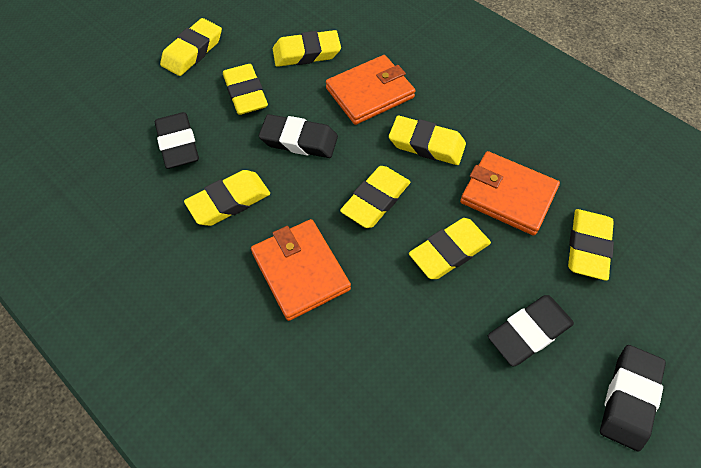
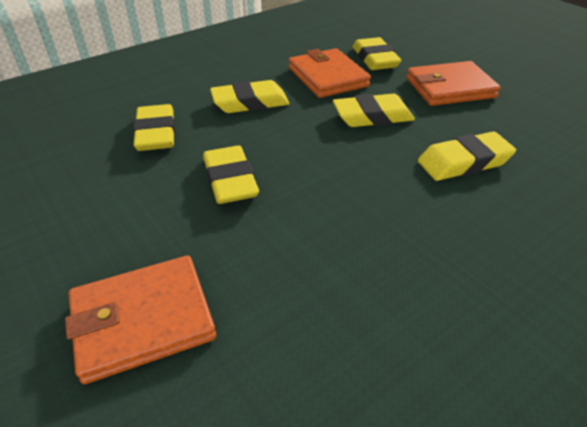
black eraser: [155,112,199,169] [259,114,338,158] [488,295,574,367] [600,345,666,451] = 4 -> none = 0
yellow eraser: [160,18,222,76] [184,170,270,226] [223,64,268,115] [273,30,341,67] [340,166,410,228] [389,116,466,165] [409,218,491,279] [568,209,614,281] = 8 -> [133,104,175,151] [203,146,259,204] [210,80,290,113] [333,94,415,127] [353,37,402,70] [418,131,516,181] = 6

